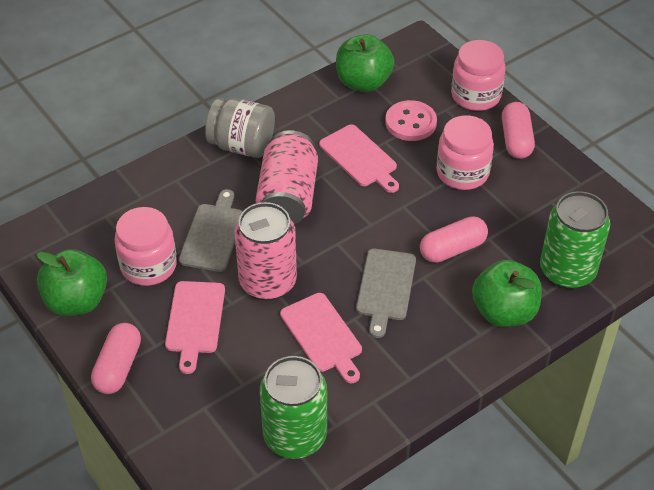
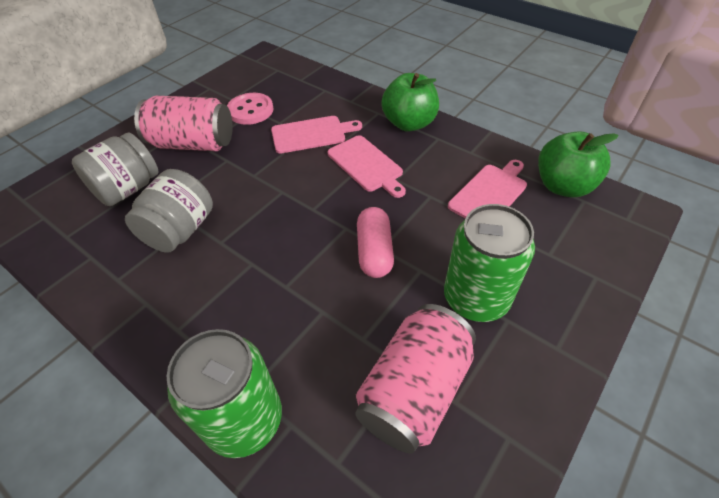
green apple: [37,249,107,316] [336,34,394,92] [472,260,542,327] = 3 -> [381,73,439,132] [538,131,619,197] = 2
grey cutting board: [179,189,243,272] [356,249,416,338] = 2 -> none = 0
grey jar: [205,98,275,158] = 1 -> [72,132,159,206] [125,169,213,253] = 2
pink capsule: [91,323,141,394] [420,216,488,263] [502,102,535,159] = 3 -> [357,207,394,278] = 1
pink jar: [114,207,177,286] [436,115,494,190] [451,40,506,111] = 3 -> none = 0

